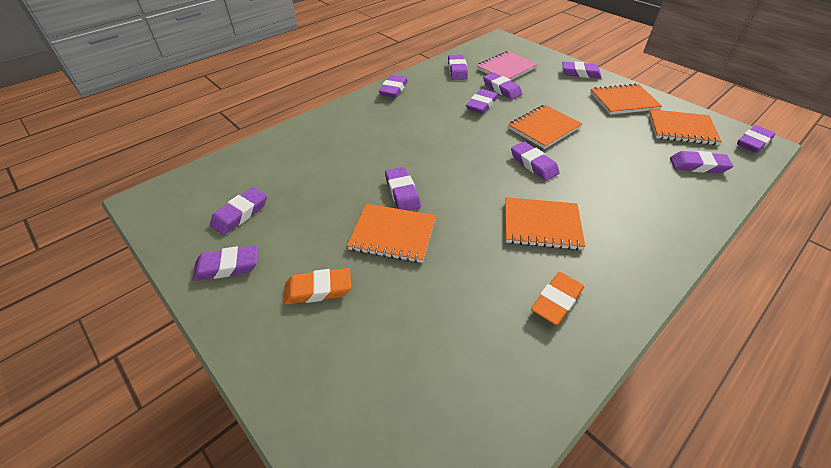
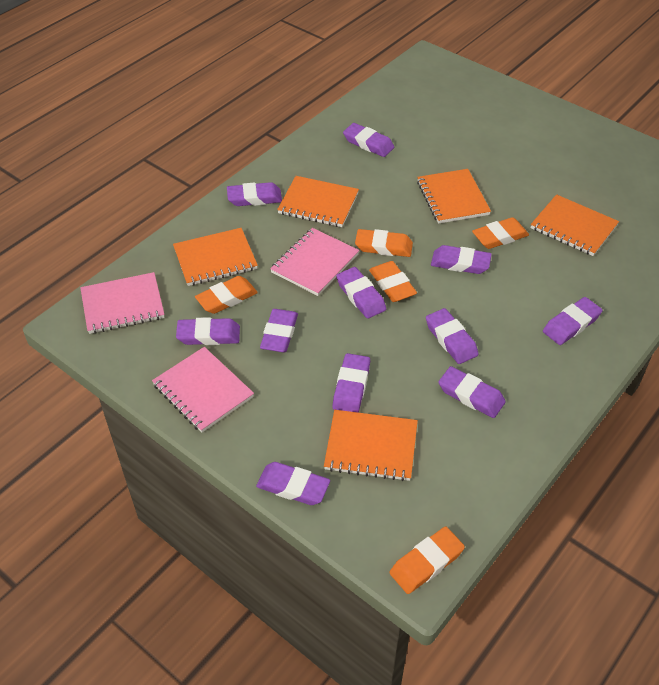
orange eraser: [284,268,351,304] [531,272,584,325] = 2 -> [195,276,258,314] [355,229,413,257] [369,261,417,302] [390,527,465,594] [472,217,529,249] = 5
pink notebook: [476,51,538,80] = 1 -> [80,272,165,334] [152,347,254,433] [270,228,359,296] = 3

